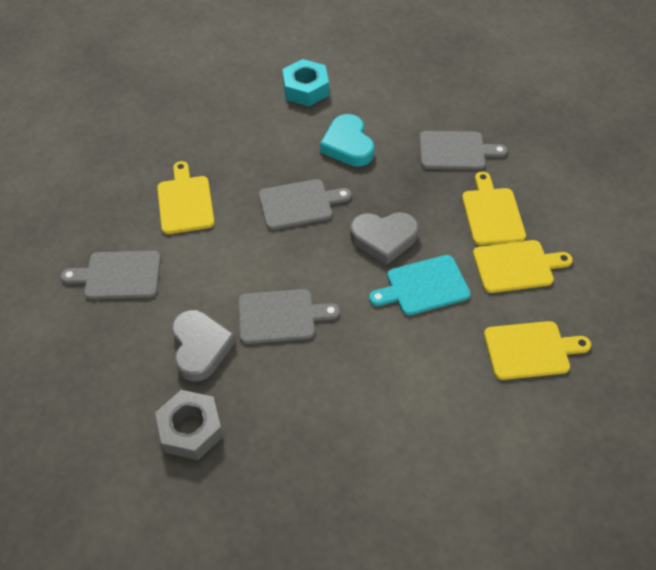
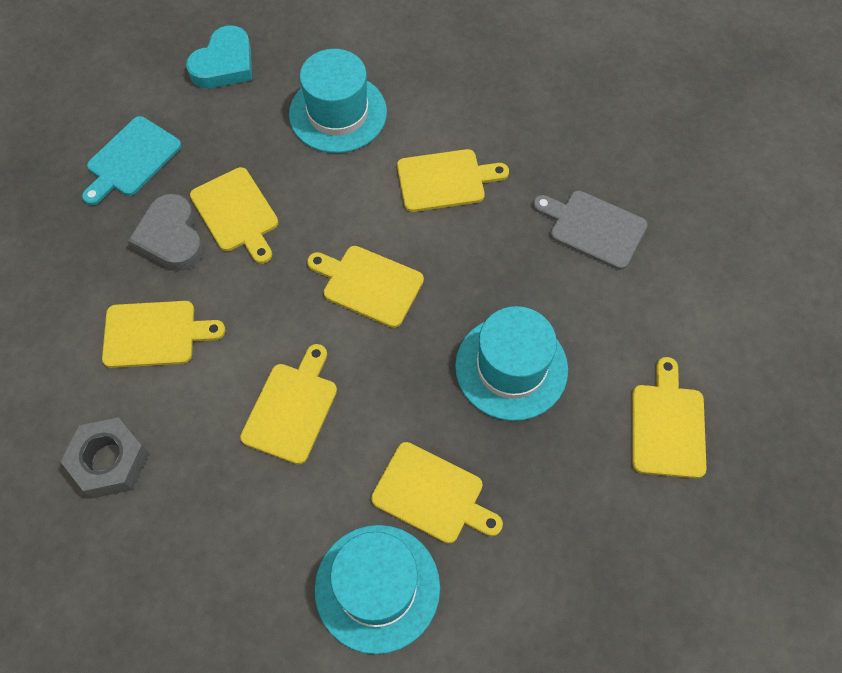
grey cutting board: [61,251,161,299] [239,289,340,344] [259,179,352,230] [419,131,507,170] = 4 -> [533,191,648,270] = 1
grey heart: [172,310,236,381] [350,212,419,265] = 2 -> [128,194,203,271] = 1
turquoise hat: none = 0 -> [289,49,387,153] [315,525,440,654] [455,306,568,421] = 3
turquoise nut: [282,59,329,106] = 1 -> none = 0
yellow cutting board: [157,161,215,234] [462,171,526,245] [473,240,573,293] [484,321,591,380] = 4 -> [102,301,226,368] [190,167,278,264] [240,344,337,464] [307,246,424,328] [371,442,503,544] [397,149,509,212] [632,357,706,478] = 7

